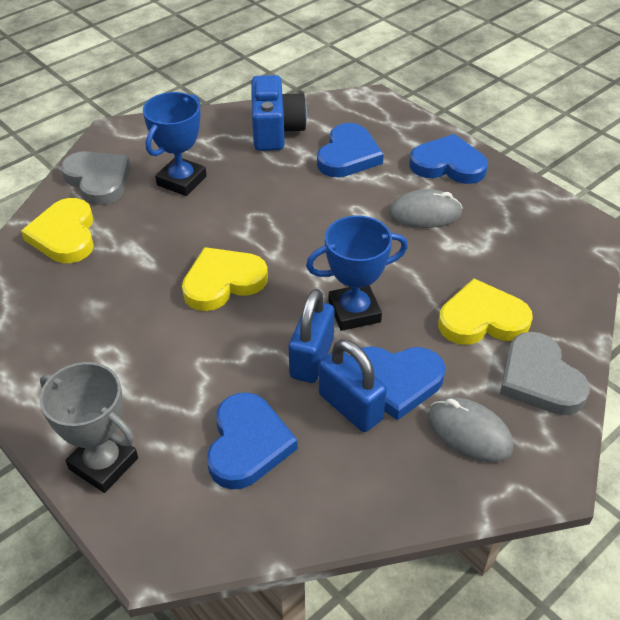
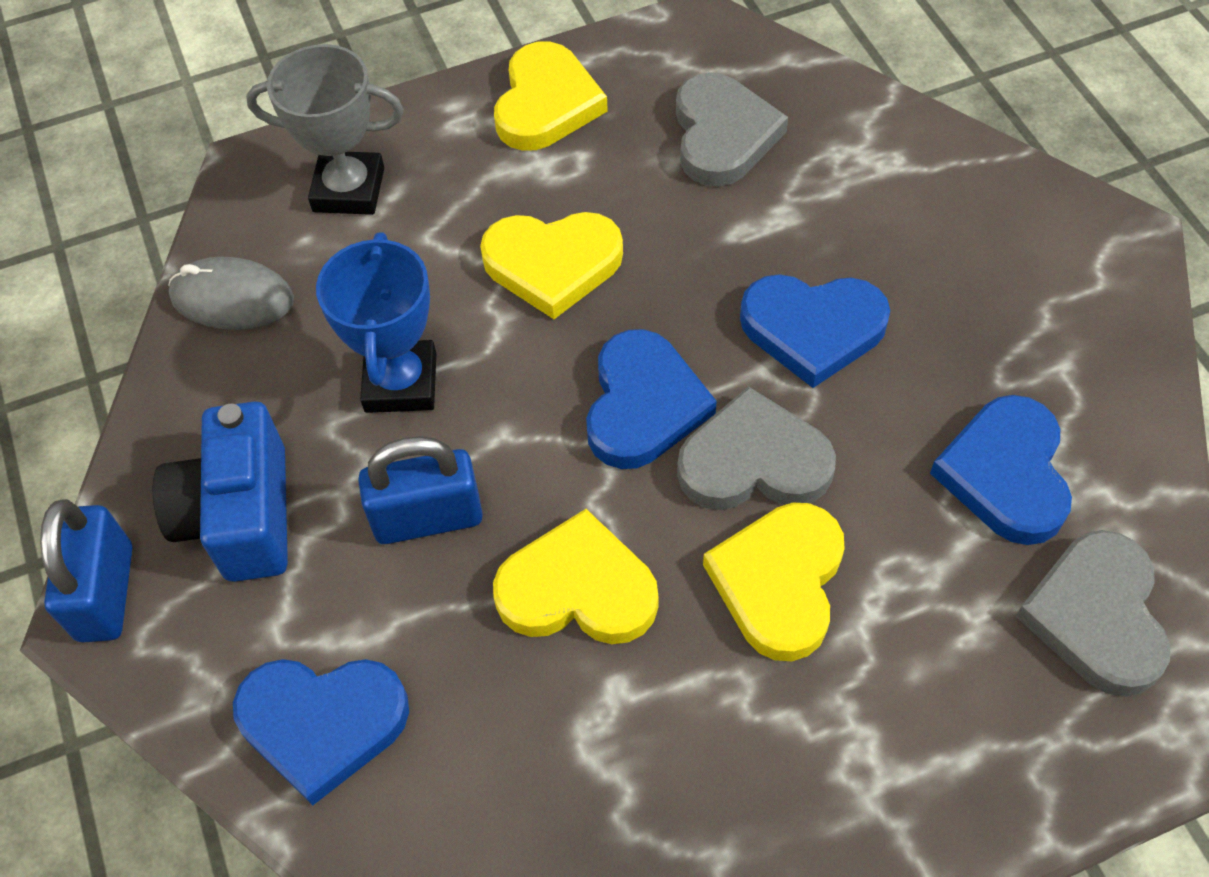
blue trophy: [143,92,207,196] [306,215,408,331] = 2 -> [316,232,436,413] = 1
grey heart: [61,151,130,205] [500,332,590,415] = 2 -> [676,73,788,187] [677,386,836,510] [1016,530,1170,697] = 3
grey mouse: [389,189,463,228] [428,397,514,462] = 2 -> [168,256,294,330] = 1
yellow heart: [21,198,94,263] [182,247,268,311] [438,279,533,345] = 3 -> [480,212,623,319] [493,509,659,644] [494,41,608,151] [703,503,845,661] = 4

